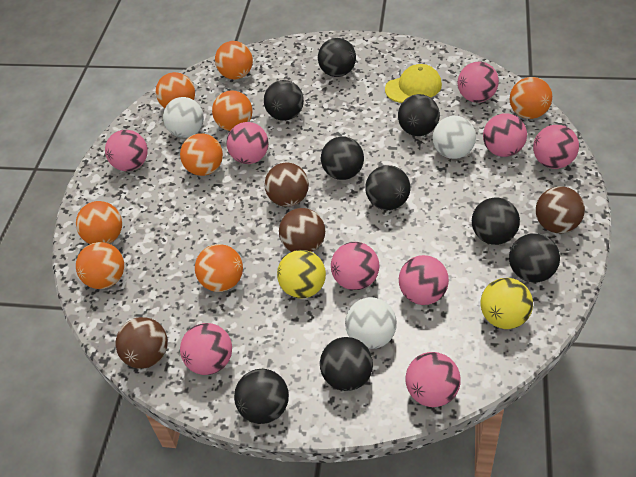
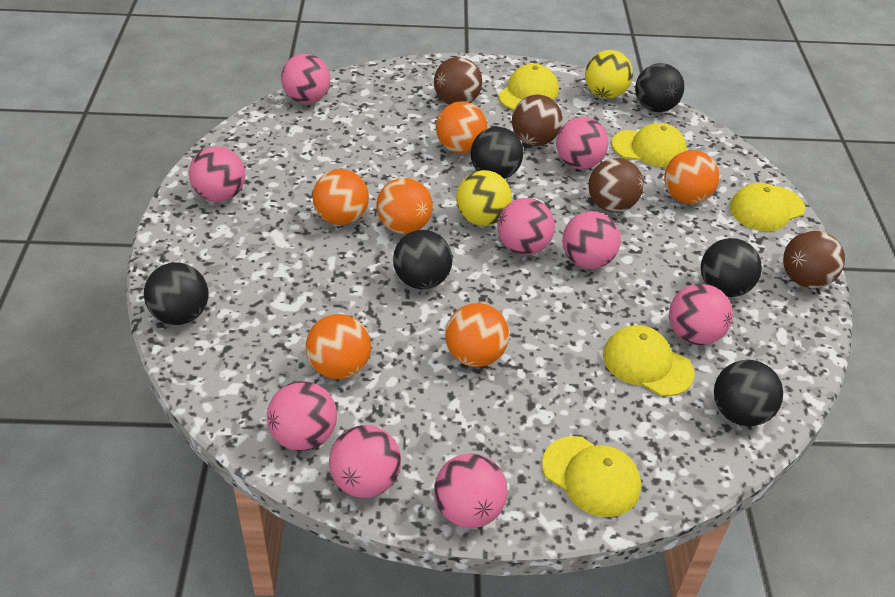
black ball: [234,369,289,424] [264,80,304,121] [318,38,356,77] [320,337,373,391] [321,137,364,180] [365,165,410,210] [398,94,440,136] [472,198,520,245] [509,233,560,283] = 9 -> [144,263,208,325] [393,230,453,289] [471,127,523,179] [635,63,684,112] [701,238,762,297] [714,360,783,426] = 6
orange ball: [76,201,122,244] [76,242,124,289] [156,72,195,108] [180,133,223,176] [195,244,243,292] [212,90,252,131] [215,41,253,80] [510,77,552,119] = 8 -> [306,314,371,379] [312,169,369,225] [376,178,433,234] [436,101,487,153] [445,303,509,367] [664,150,719,204] = 6
white ball: [163,97,204,138] [345,297,397,349] [432,116,476,159] = 3 -> none = 0
yellow cap: [385,64,442,103] = 1 -> [498,64,559,110] [542,436,641,517] [603,325,695,396] [612,123,687,167] [730,183,805,231] = 5

